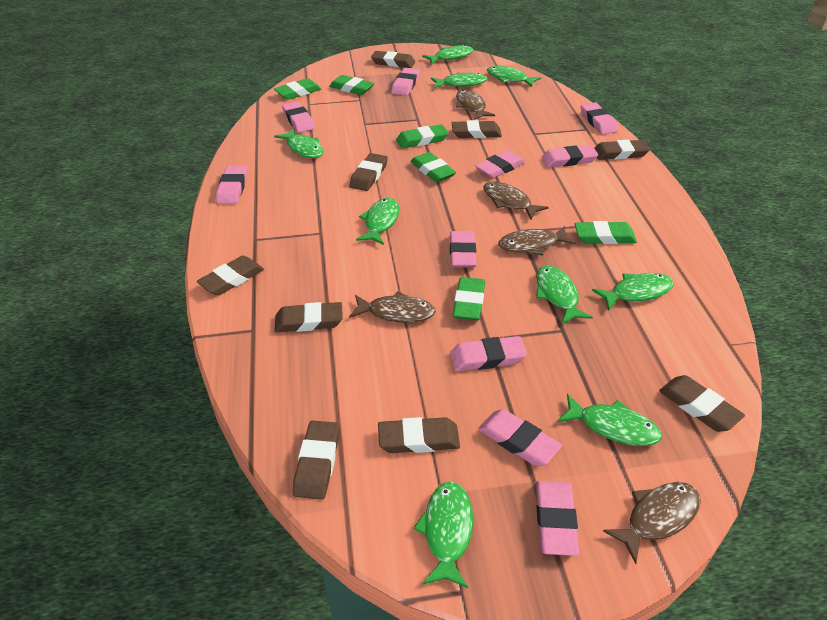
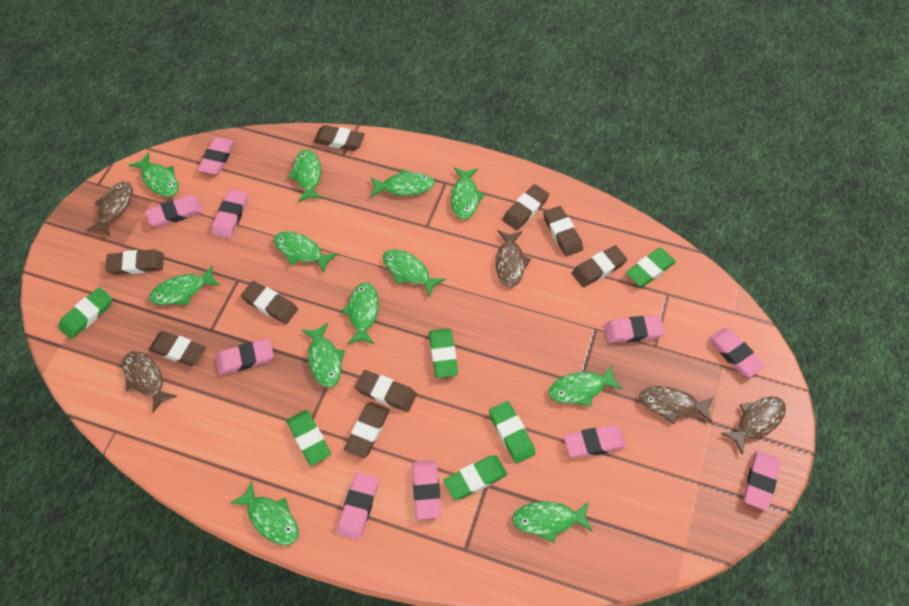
green fish: [274,128,324,158] [356,198,399,245] [413,482,473,588] [422,45,473,64] [431,73,487,89] [487,66,541,87] [536,266,593,324] [558,394,662,446] [592,273,674,311] = 9 -> [129,152,179,197] [149,265,220,305] [230,480,299,545] [274,231,338,273] [288,149,323,202] [302,323,345,388] [342,282,379,345] [370,169,435,197] [383,249,446,298] [451,167,485,220] [512,501,593,543] [549,365,623,407] = 12

